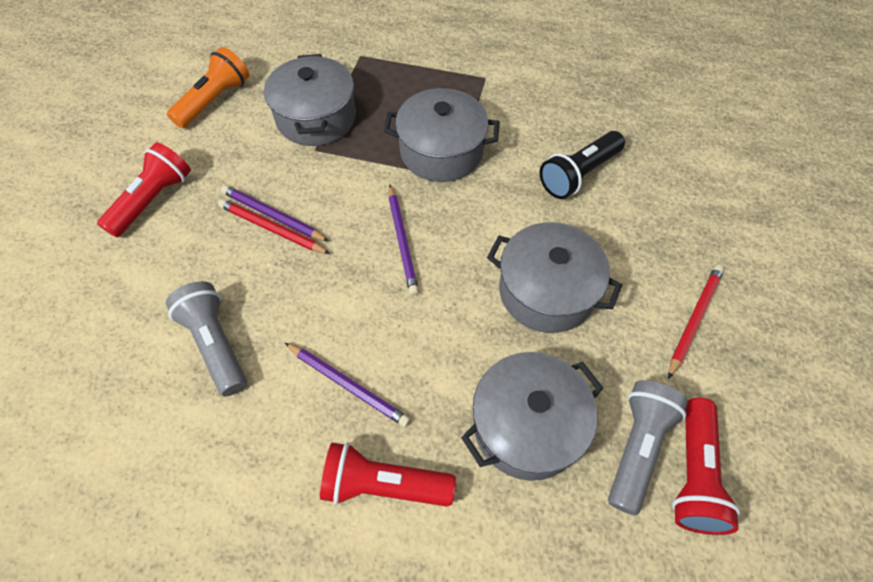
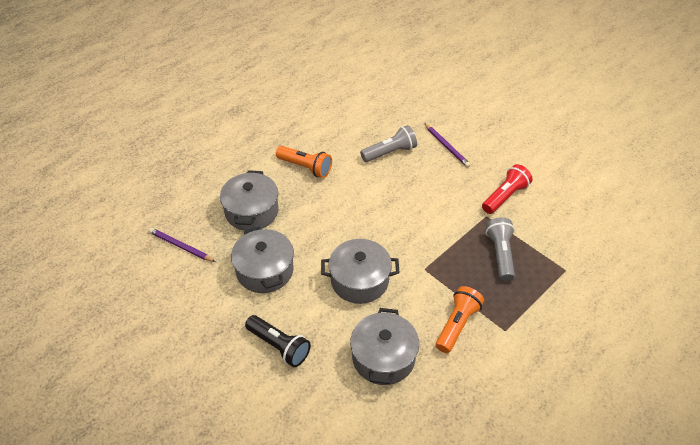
orange flashlight: [167,47,249,128] = 1 -> [276,146,332,178] [436,286,484,353] = 2
purple pencil: [221,185,329,242] [285,343,410,427] [388,185,419,295] = 3 -> [149,228,215,262] [424,123,470,167] = 2
red flashlight: [97,142,191,238] [320,442,456,507] [672,398,740,535] = 3 -> [482,164,533,214] = 1
red pencil: [218,199,330,254] [668,265,724,379] = 2 -> none = 0

